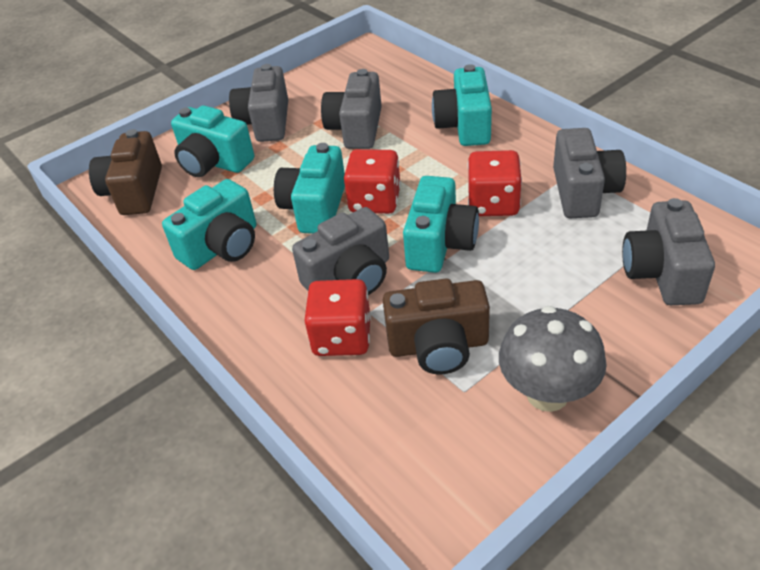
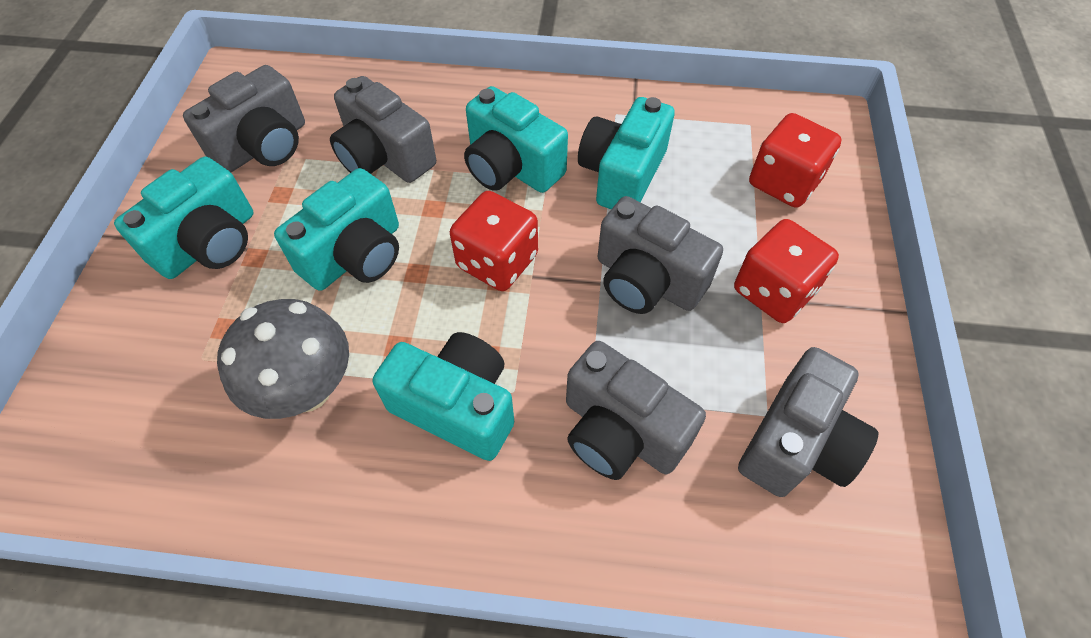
brown camera: [89,129,162,215] [383,279,490,375] = 2 -> none = 0

